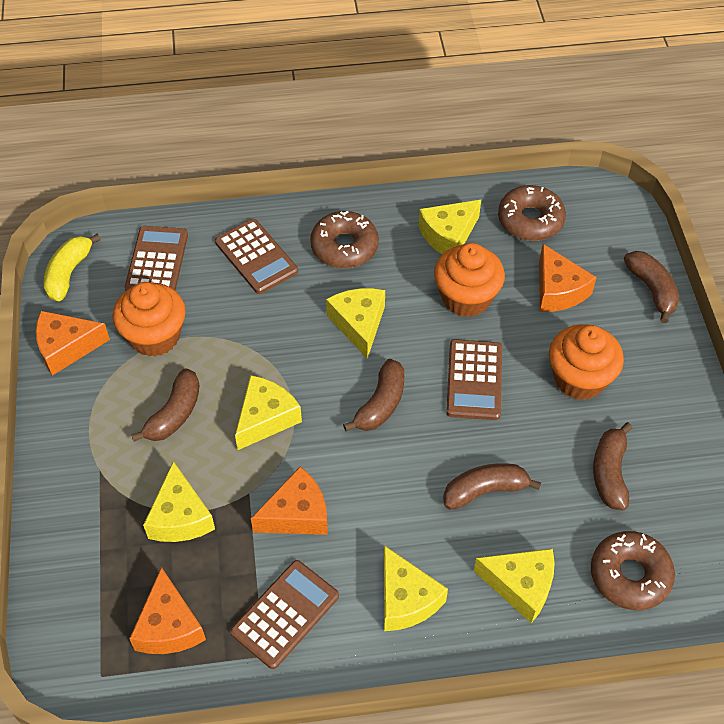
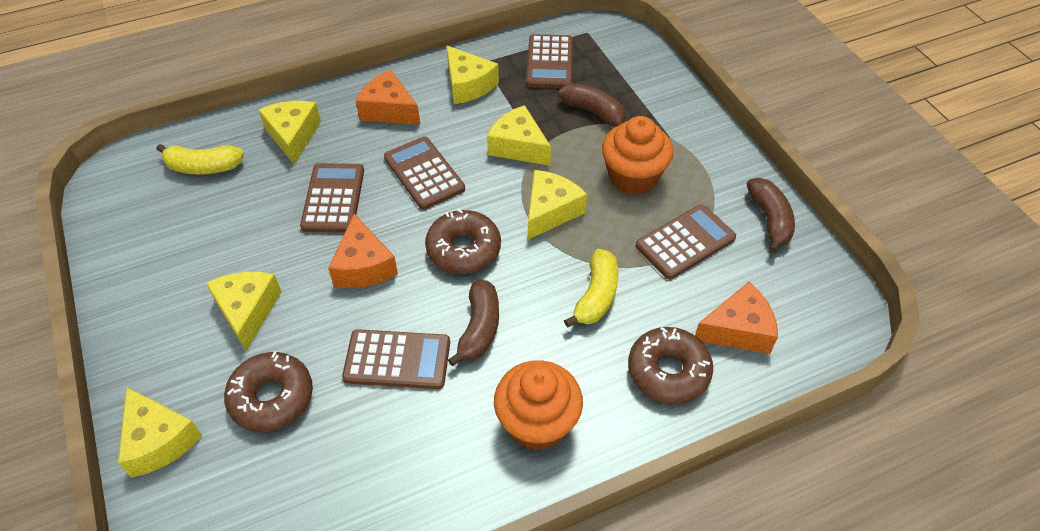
brown banana: [131,368,199,442] [343,359,404,431] [443,463,541,510] [593,422,632,510] [624,251,680,323] = 5 -> [448,279,499,366] [558,83,626,126] [747,178,795,253] = 3
brown calculator: [125,226,188,291] [215,219,298,294] [230,560,339,669] [446,339,502,420] = 4 -> [300,163,364,233] [342,329,450,389] [384,136,465,210] [526,34,573,88] [636,204,736,279] = 5
orange cheese: [36,311,110,375] [129,567,206,654] [251,466,328,535] [539,244,597,312] = 4 -> [328,214,398,288] [356,70,420,125] [695,282,778,354] = 3
orange cupcake: [113,282,186,357] [434,243,505,317] [549,324,624,400] = 3 -> [494,360,583,451] [602,116,673,195] = 2
yellow banana: [44,234,101,301] = 1 -> [156,144,244,175] [564,249,619,327] = 2

